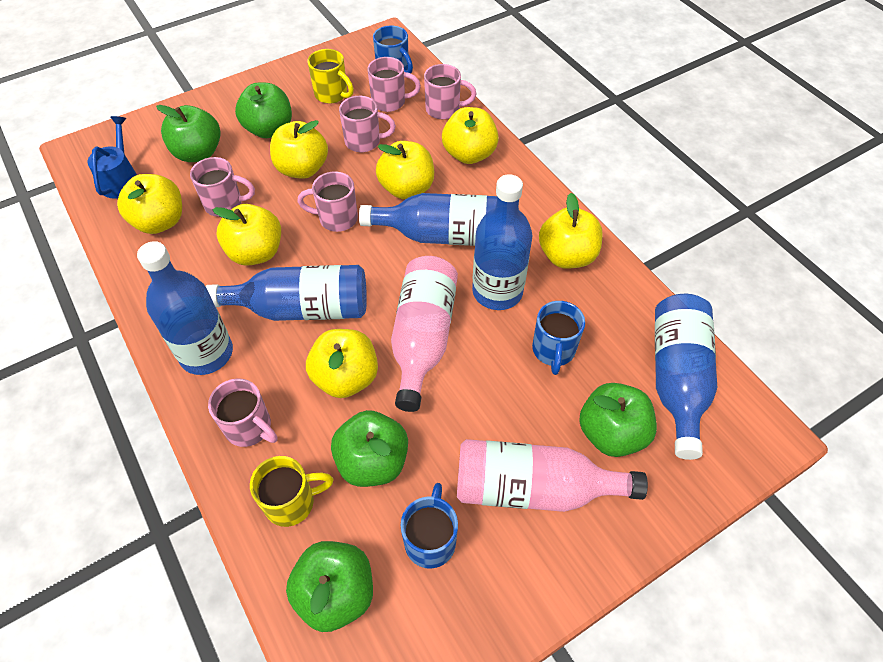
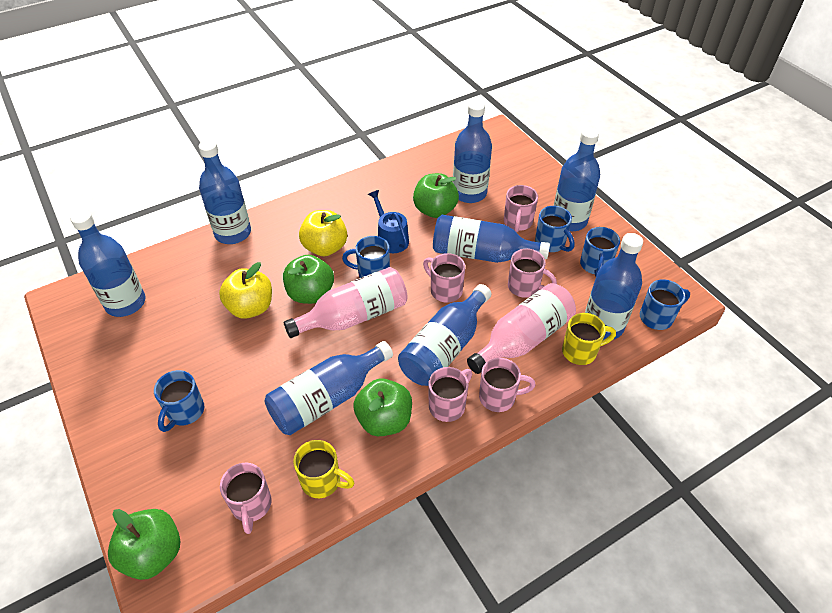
blue bottle: [137,241,233,375] [206,265,367,321] [359,193,497,246] [472,174,532,310] [655,294,717,460] = 5 -> [71,210,146,317] [199,140,251,244] [264,341,393,435] [398,284,491,386] [433,215,550,263] [453,101,492,203] [553,127,600,231] [585,233,643,340] = 8
blue mug: [373,25,413,74] [401,483,458,569] [532,301,585,375] = 3 -> [154,370,204,432] [342,236,390,278] [535,206,575,252] [580,227,620,276] [640,279,690,330] = 5
green apple: [156,105,221,162] [235,83,292,138] [286,541,373,632] [331,410,408,487] [579,383,657,457] = 5 -> [108,509,180,580] [283,255,334,304] [354,378,412,436] [413,173,459,218] = 4
yellow apple: [117,174,182,234] [212,204,281,266] [270,120,328,178] [306,329,378,398] [376,141,434,199] [442,107,499,164] [539,193,603,269] = 7 -> [219,262,272,319] [299,210,347,256] = 2

